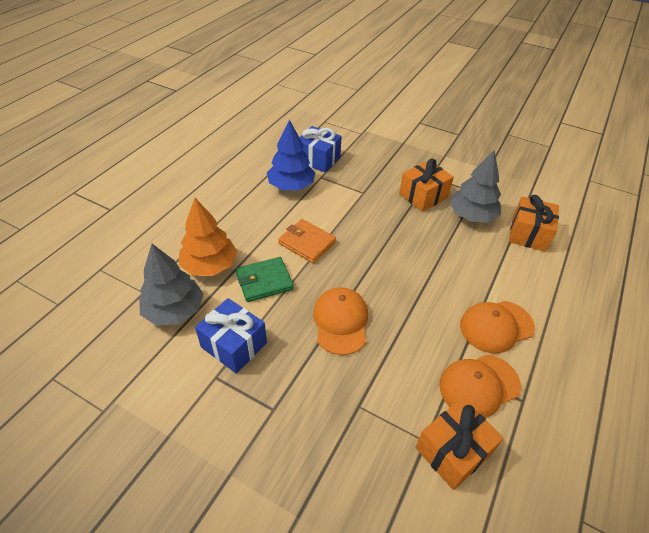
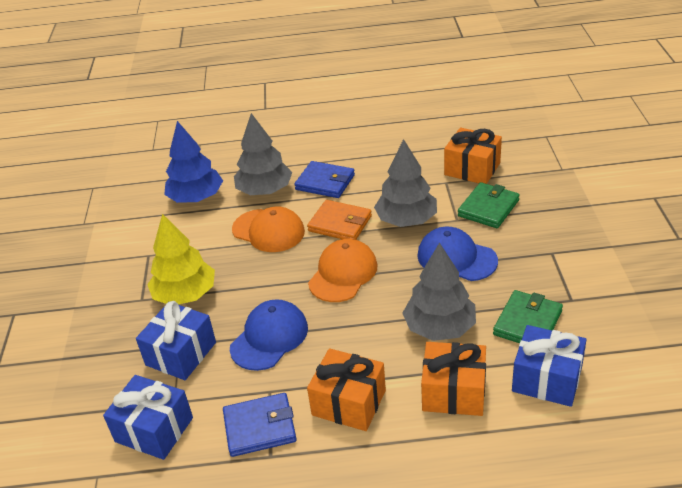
blue cap: none = 0 -> [230,299,308,371] [417,227,498,281] = 2
blue gift: [195,298,267,374] [299,126,342,173] = 2 -> [103,375,193,460] [136,301,216,380] [512,325,587,407] = 3
blue wallet: none = 0 -> [223,393,297,457] [294,161,355,198] = 2
green wallet: [236,257,294,302] = 1 -> [458,182,520,228] [493,290,563,343] = 2
grey tree: [139,244,204,326] [449,150,501,222] = 2 -> [234,113,292,195] [374,139,437,227] [402,243,476,341] = 3
orange cap: [313,287,368,355] [439,354,521,418] [460,301,535,354] = 3 -> [232,207,305,252] [308,239,377,302] = 2
orange tree: [179,198,238,276] = 1 -> none = 0
yellow tree: none = 0 -> [147,214,215,305] = 1

